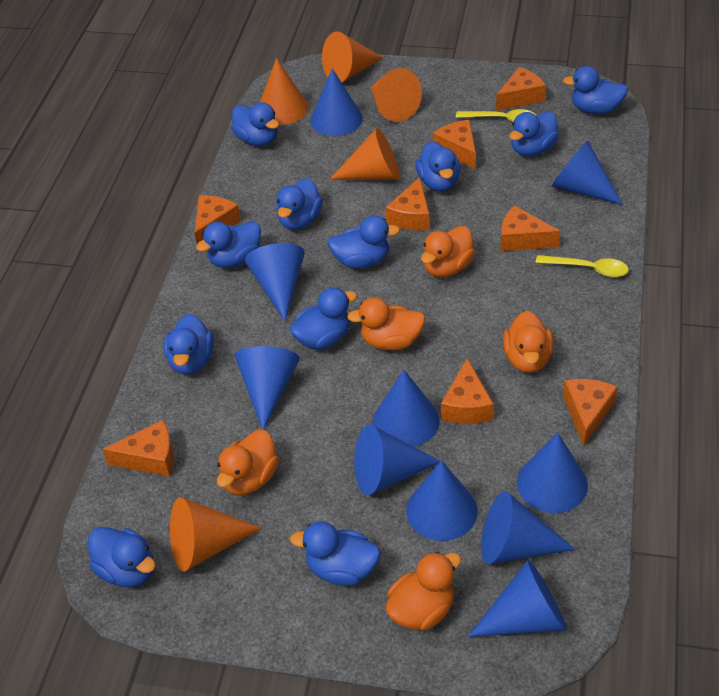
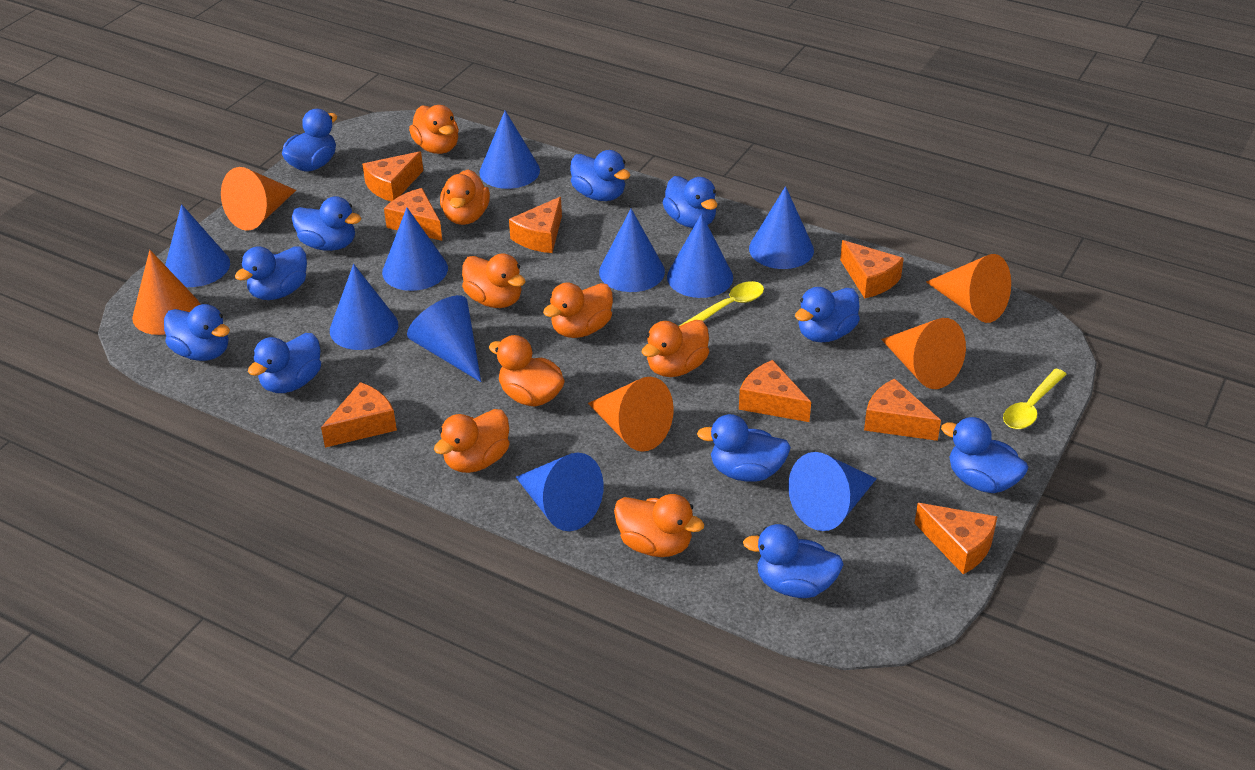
orange duck: [217,430,279,496] [347,297,425,350] [386,552,461,631] [421,226,475,277] [503,311,554,373] = 5 -> [409,105,459,154] [434,409,510,473] [440,169,490,225] [462,254,525,308] [489,335,565,407] [543,283,613,338] [614,494,704,557] [642,320,709,377] = 8

